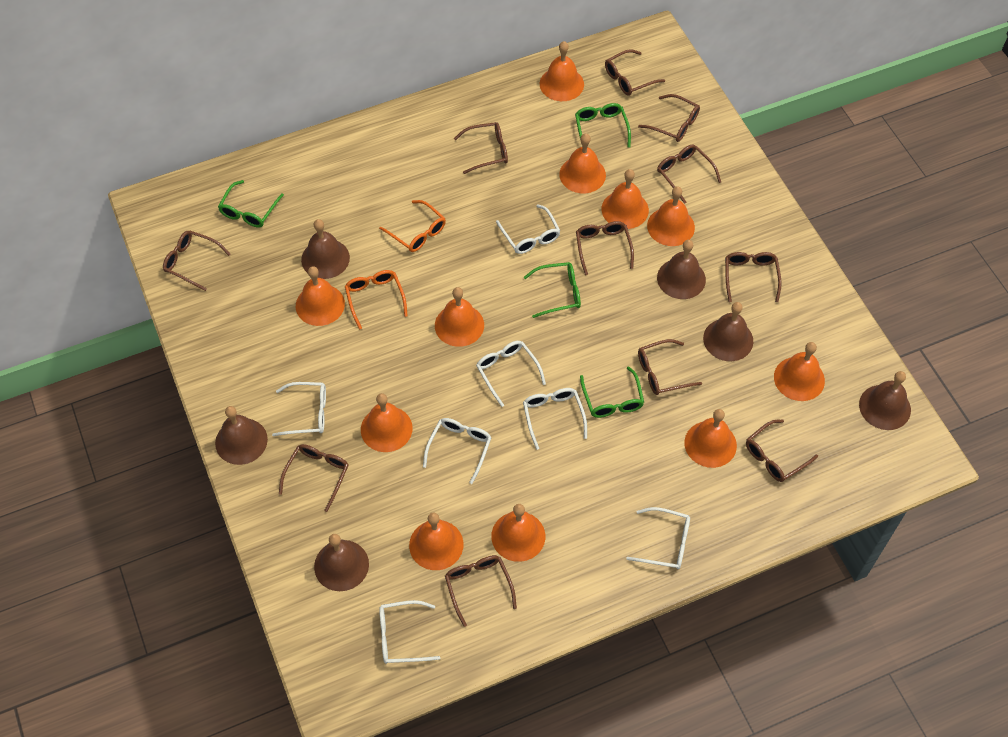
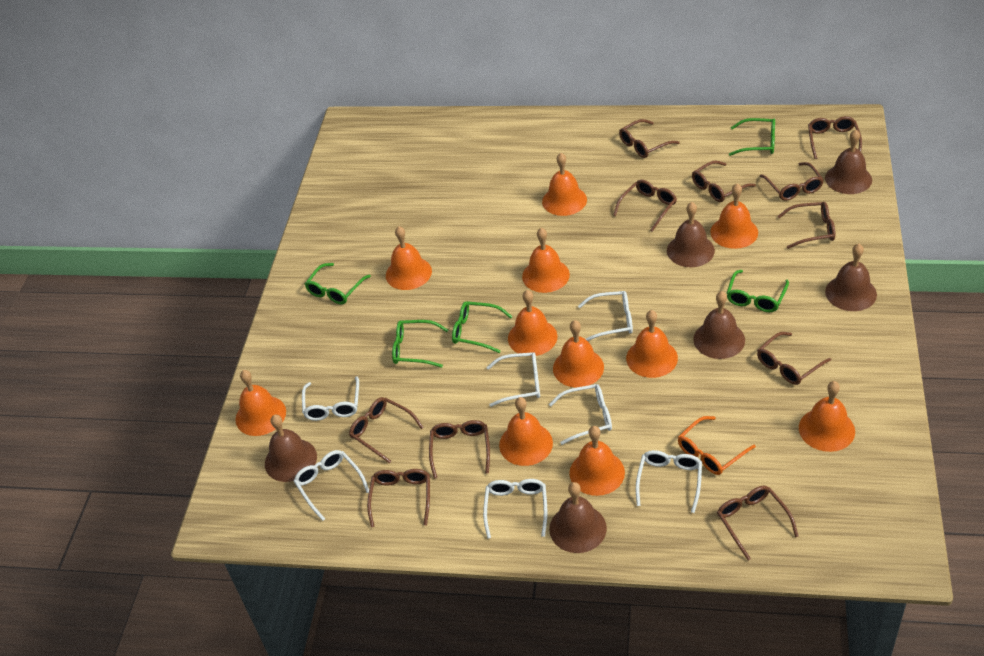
green glasses: [218,180,284,227] [524,262,581,318] [575,103,631,147] [580,366,644,418] = 4 -> [305,263,371,304] [392,320,448,368] [452,301,513,353] [726,270,789,312] [729,118,775,156] = 5
orange glasses: [345,270,408,330] [379,200,446,252] = 2 -> [678,416,756,475] = 1

